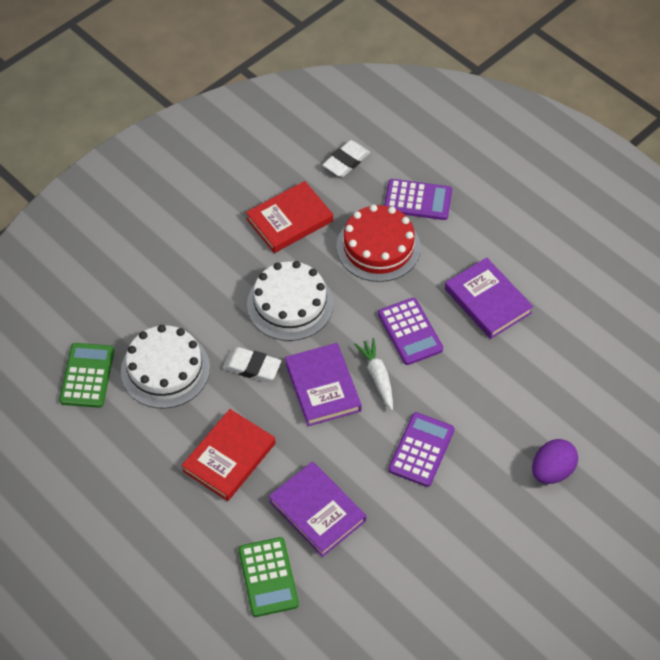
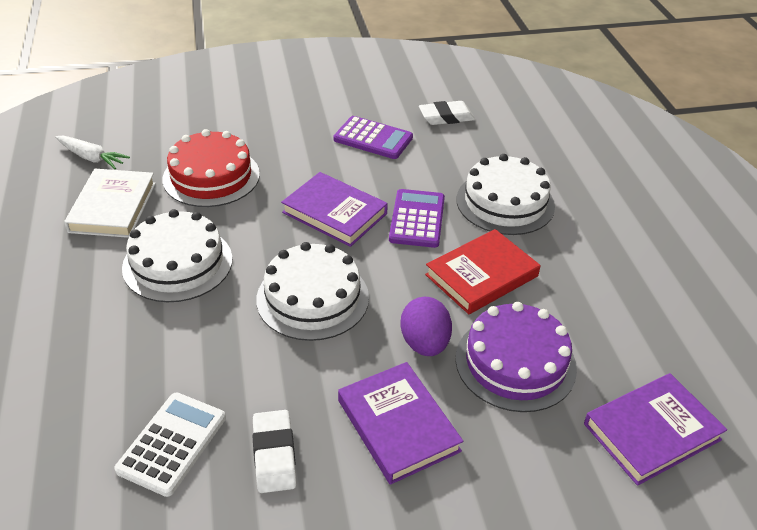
green calculator: [59,343,114,408] [238,537,299,617] = 2 -> none = 0
purple cake: none = 0 -> [455,302,577,412] = 1
purple calculator: [378,298,443,365] [384,179,452,220] [388,412,454,487] = 3 -> [333,116,413,159] [389,189,445,248] = 2
red book: [181,409,275,501] [246,181,333,253] = 2 -> [425,229,541,314] = 1
white book: none = 0 -> [64,169,156,238] = 1
white cake: [121,325,210,409] [247,261,334,341] = 2 -> [122,209,232,302] [256,242,369,341] [456,154,555,235] = 3
white calculator: none = 0 -> [114,392,226,497] = 1

